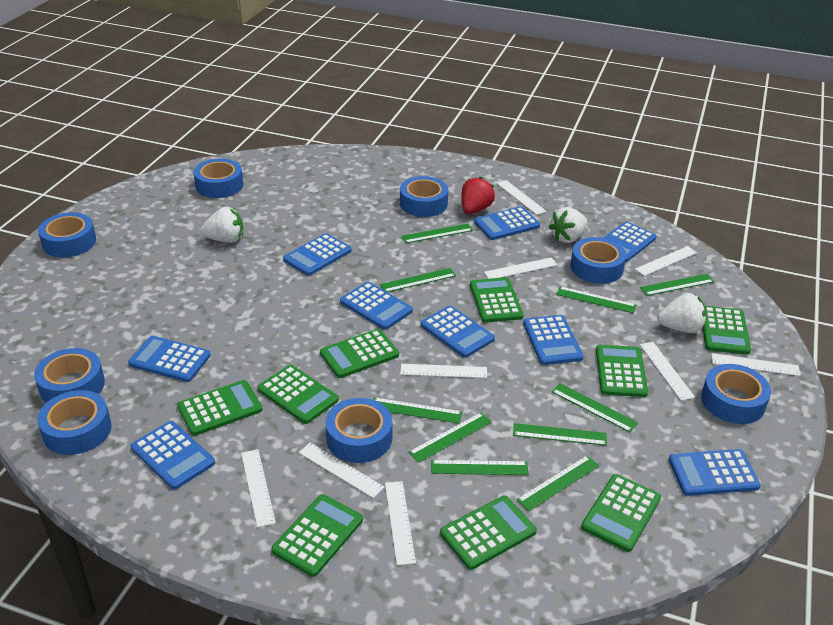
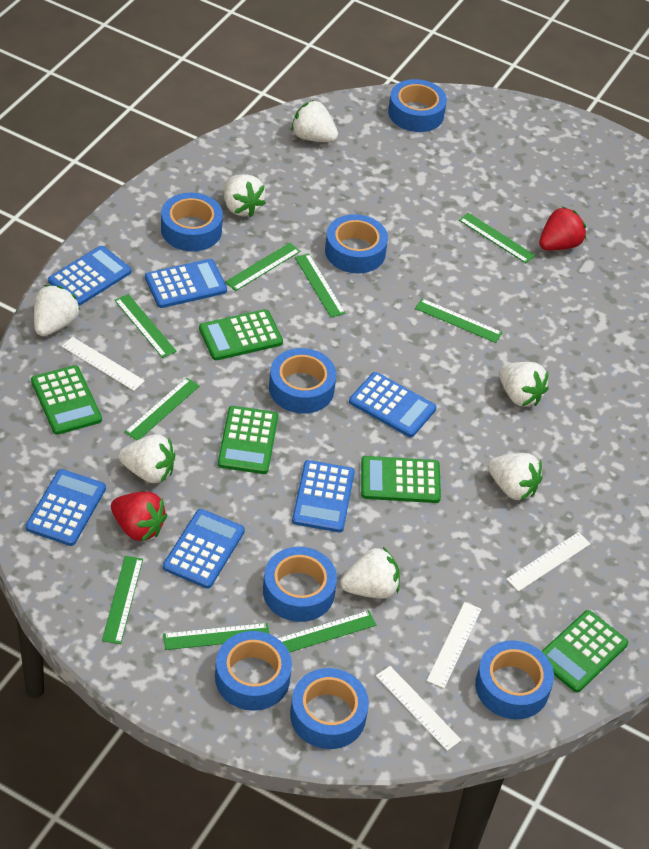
blue calculator: [128,336,211,382] [131,421,215,490] [283,233,352,276] [340,282,413,330] [420,306,495,358] [474,206,540,240] [523,315,583,365] [603,222,657,262] [669,449,761,496] = 9 -> [26,469,106,546] [48,246,131,306] [145,259,227,308] [163,509,245,589] [292,460,355,532] [349,372,436,437] = 6
green calculator: [177,380,263,436] [258,365,339,424] [271,494,363,577] [320,329,399,378] [440,496,537,570] [470,277,524,323] [581,474,661,552] [596,345,648,397] [703,306,751,355] = 9 -> [31,365,102,435] [199,309,283,361] [218,406,278,474] [361,456,441,503] [542,610,628,692] = 5
green ruler: [373,397,462,423] [380,268,456,292] [402,224,473,243] [408,412,491,463] [431,460,529,475] [513,423,607,446] [516,455,599,511] [552,383,638,432] [556,286,636,313] [640,274,714,296] = 10 -> [102,556,143,644] [114,294,177,358] [125,377,199,440] [163,623,269,650] [225,243,301,291] [277,610,376,652] [295,254,345,317] [415,299,502,343] [459,213,535,263] = 9
red strawberry: [461,177,495,214] = 1 -> [111,492,167,542] [539,207,586,250] = 2
white ruler: [241,449,276,527] [299,443,384,498] [385,481,416,565] [400,364,487,378] [484,258,557,279] [497,180,547,215] [635,246,697,276] [640,342,695,401] [712,353,800,376] = 9 -> [62,337,145,391] [376,666,461,751] [427,602,481,688] [506,532,591,592] = 4
white strawberry: [200,207,243,243] [549,207,587,243] [657,293,706,333] = 3 -> [34,285,80,336] [119,434,175,483] [224,174,266,217] [291,100,338,142] [340,547,400,599] [488,453,542,501] [499,362,549,407] = 7

